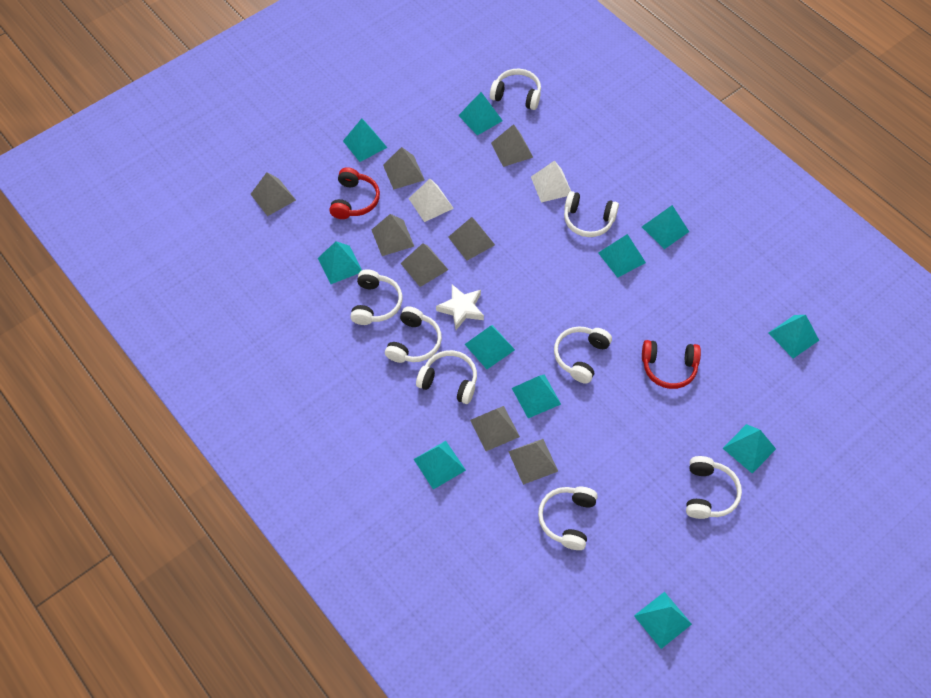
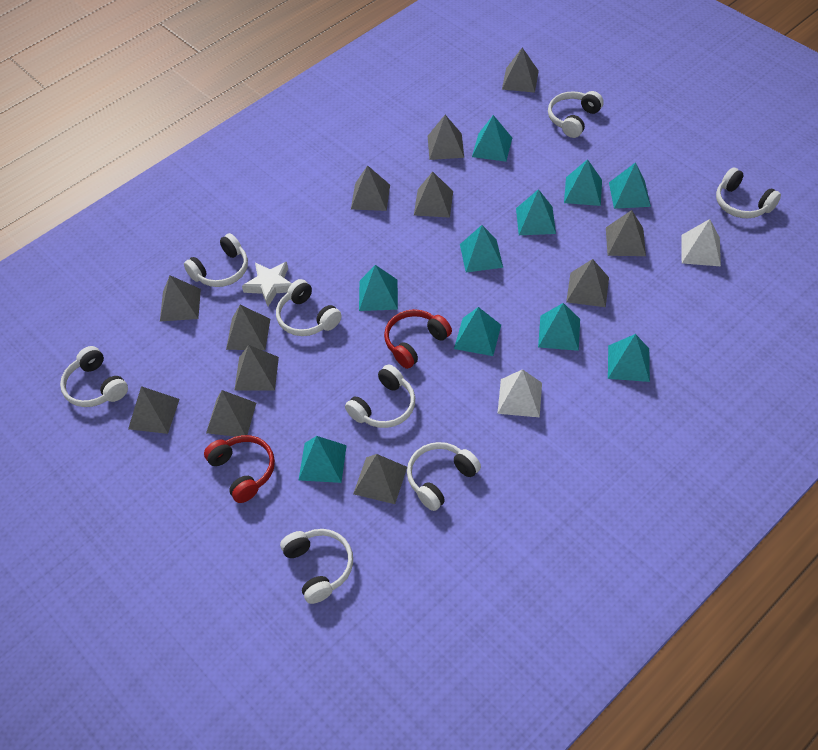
grey pyramid: [250,172,296,216] [372,214,414,256] [383,147,424,190] [400,243,448,287] [448,217,495,261] [470,406,520,451] [491,124,533,167] [508,439,558,485] = 8 -> [128,386,180,434] [160,275,201,321] [206,390,256,437] [226,305,270,350] [234,345,279,391] [351,165,390,211] [353,454,407,504] [414,172,453,218] [428,115,464,160] [502,47,539,93] [566,259,609,307] [606,210,646,256] = 12
turquoise pyramid: [318,241,362,284] [343,118,387,162] [414,441,466,490] [458,92,503,135] [465,325,515,369] [512,374,561,418] [598,234,646,278] [634,592,692,649] [642,205,689,249] [723,424,776,474] [769,315,819,358] = 11 -> [299,436,347,483] [359,265,398,311] [454,307,501,356] [460,225,503,272] [472,115,512,162] [516,189,556,235] [538,303,580,351] [564,159,602,206] [608,334,650,382] [609,162,651,209] = 10

